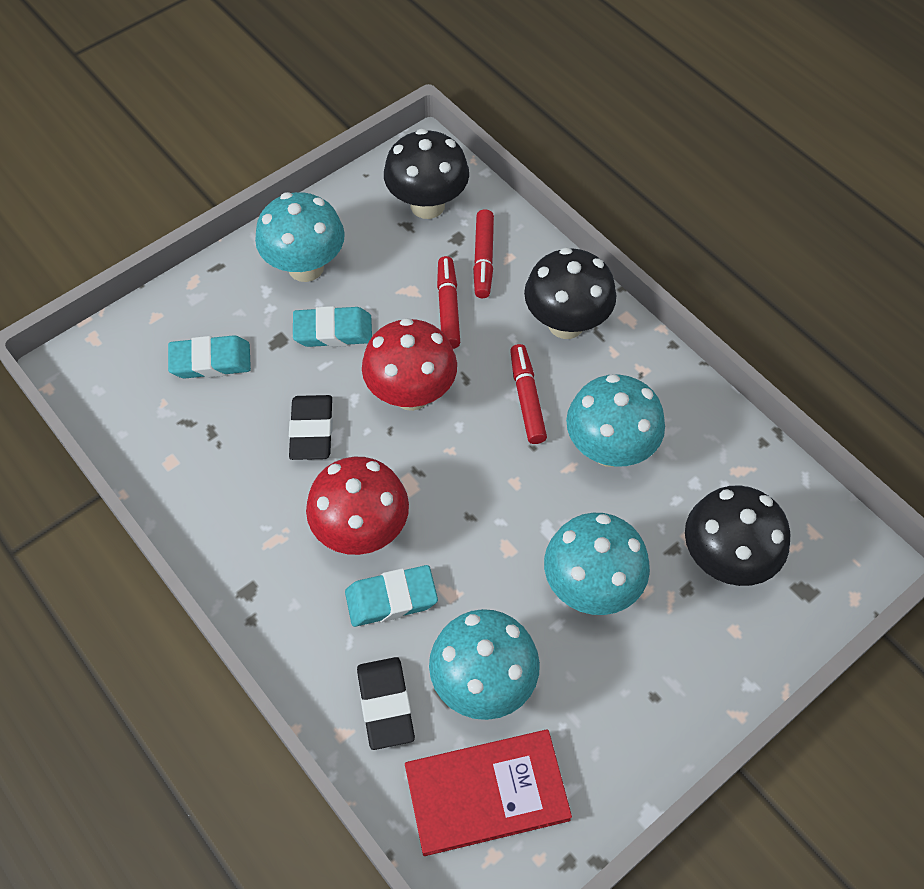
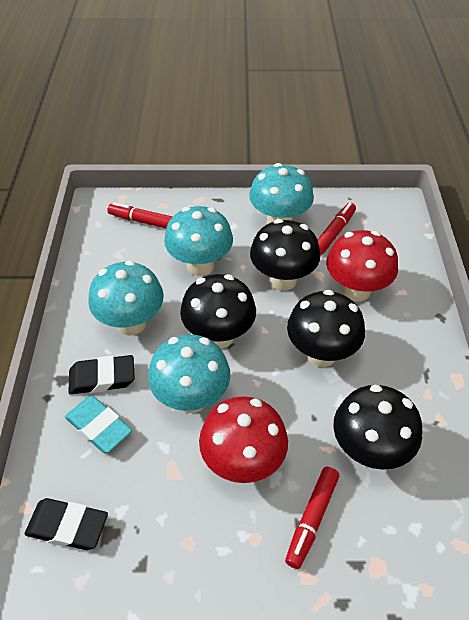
black mushroom: [384,129,469,219] [524,247,616,339] [685,485,791,586] = 3 -> [180,274,256,349] [250,219,320,291] [287,290,365,367] [333,385,422,470] = 4
red book: [405,730,572,856] = 1 -> none = 0
turquoise eraser: [168,335,251,379] [293,306,372,347] [345,565,438,627] = 3 -> [65,396,132,453] = 1

